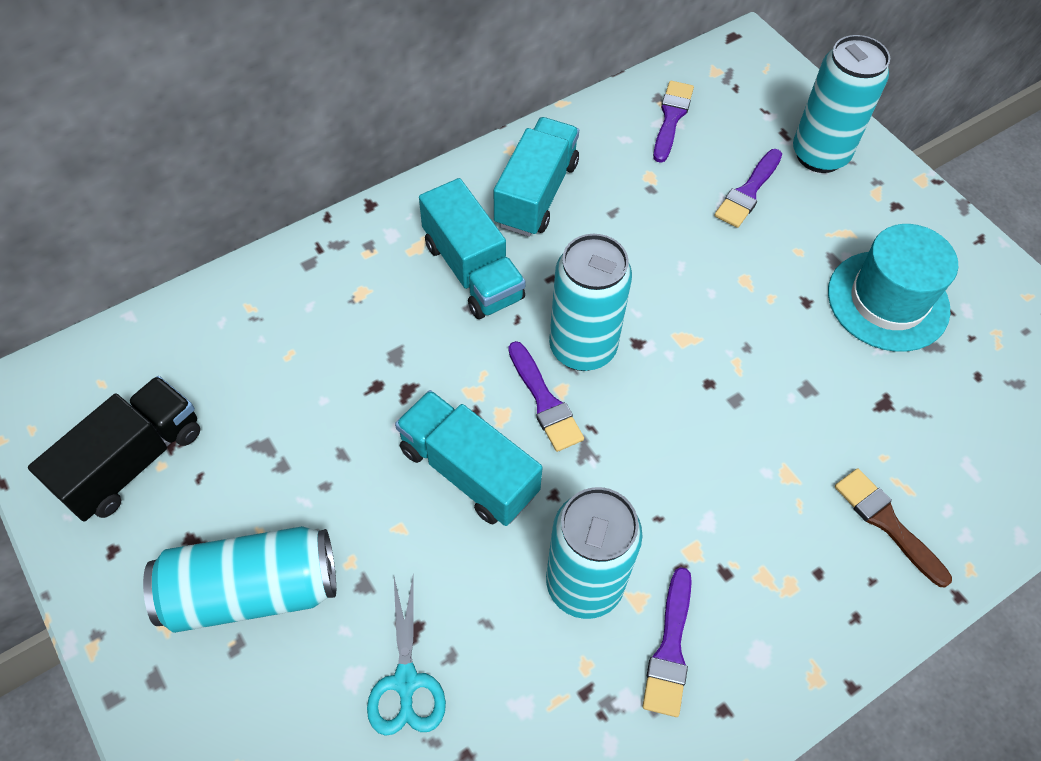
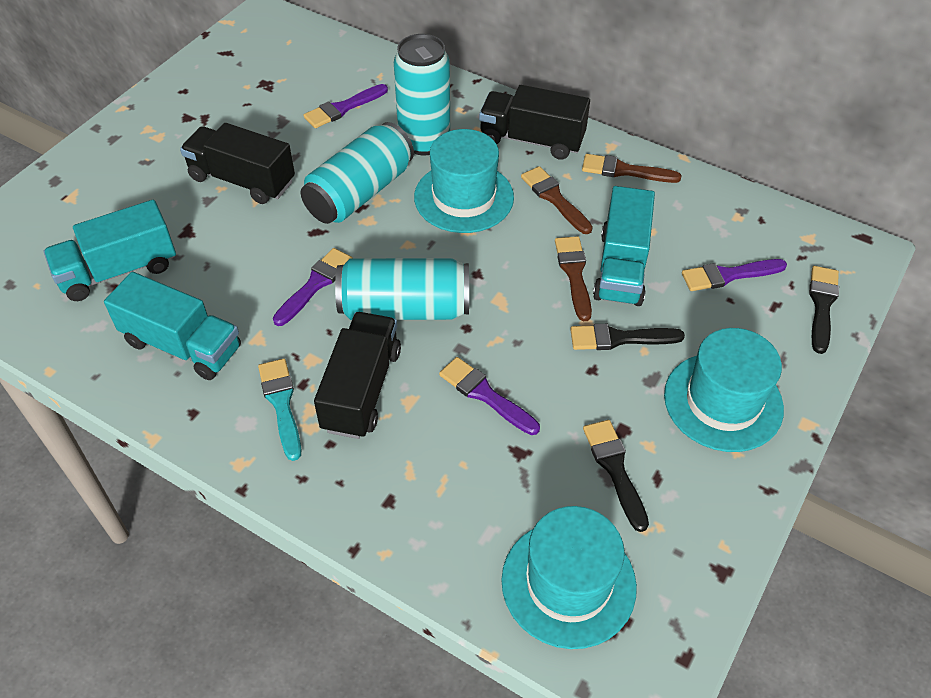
black brush: none = 0 -> [570,324,685,350] [583,420,649,532] [809,266,839,354] = 3
black truck: [28,376,200,521] = 1 -> [180,123,295,204] [314,312,401,439] [479,85,590,160] = 3
brown brush: [835,468,952,587] = 1 -> [521,166,593,234] [555,236,592,321] [582,154,682,183] = 3
turquoise brush: none = 0 -> [258,359,301,461] = 1
turquoise can: [143,526,336,633] [546,487,643,619] [549,234,632,371] [793,35,890,173] = 4 -> [301,122,414,224] [335,258,469,320] [394,34,450,155] = 3
turquoise hat: [828,224,958,352] = 1 -> [414,129,514,233] [501,506,637,649] [664,328,784,452] = 3
turquoise scissors: [367,572,446,736] = 1 -> none = 0

